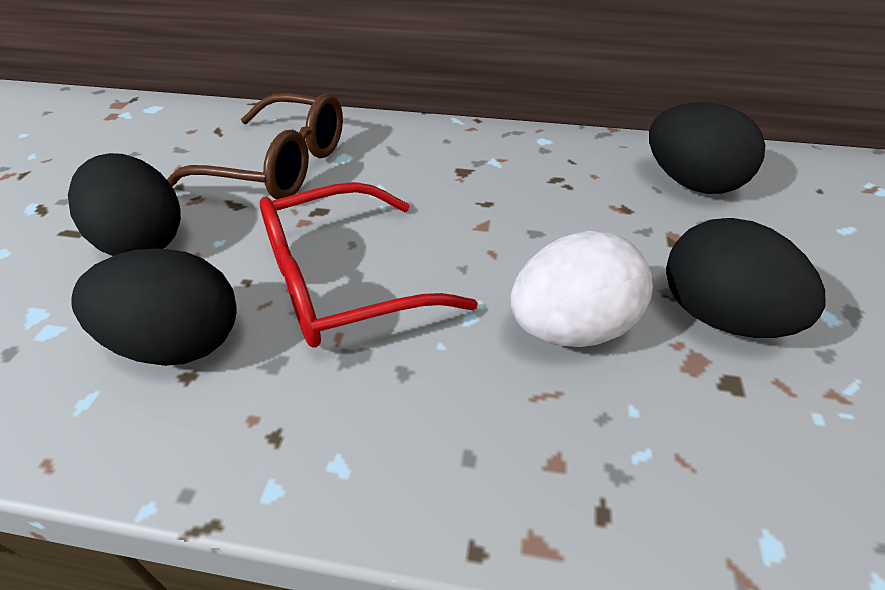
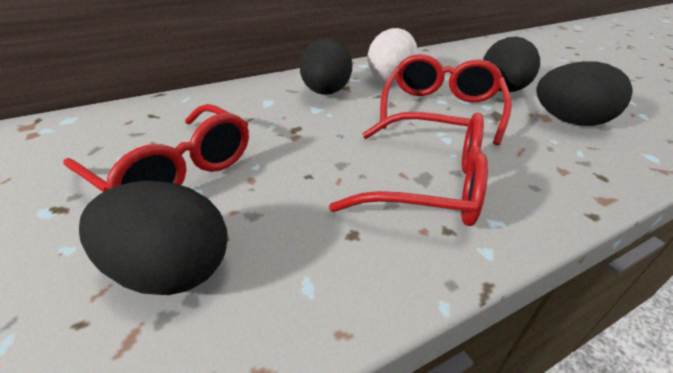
brown glasses: [167,93,343,199] = 1 -> none = 0
red glasses: [259,182,478,348] = 1 -> [63,104,249,192] [329,112,488,226] [380,54,512,145] = 3

